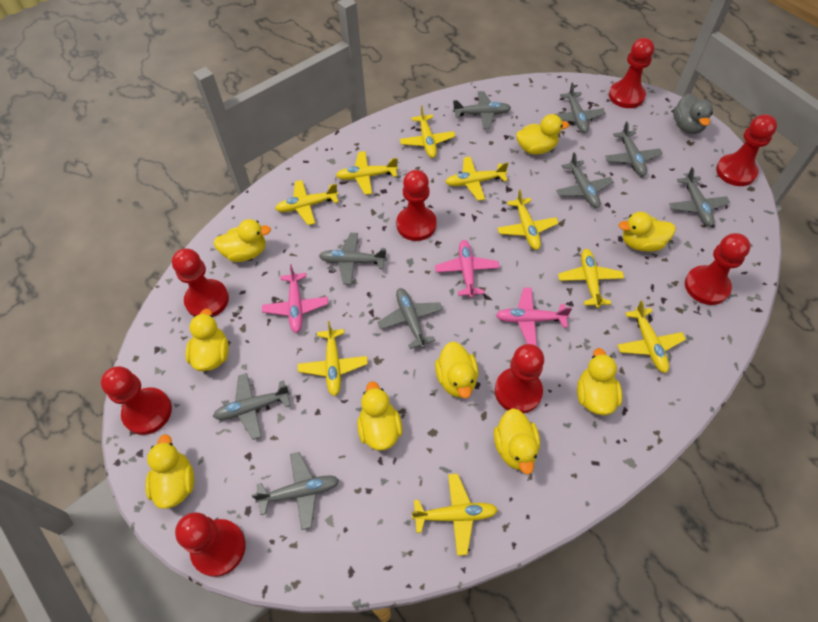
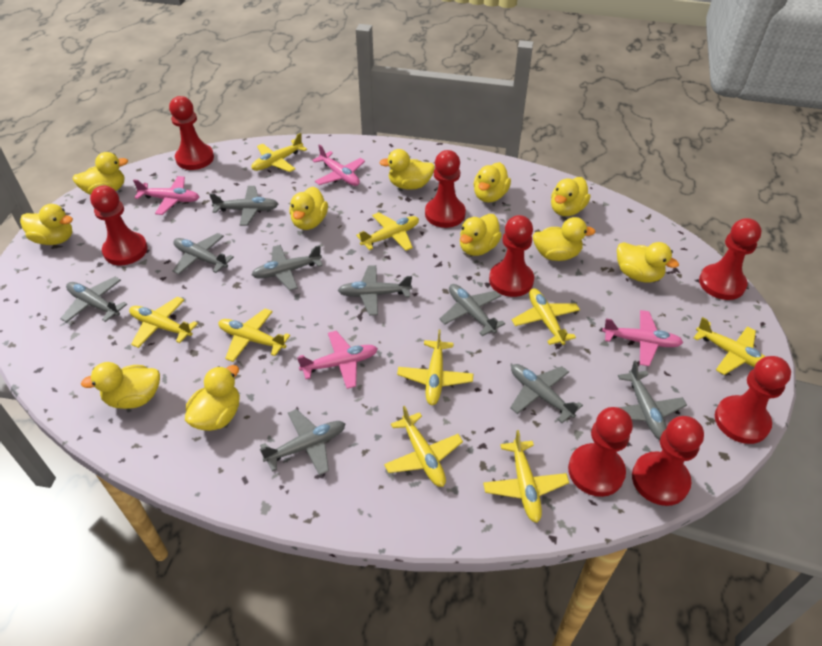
grey duck: [673,93,713,134] = 1 -> none = 0
pink plane: [262,264,328,333] [435,240,499,298] [496,288,572,346] = 3 -> [133,176,199,215] [297,331,378,389] [312,144,365,186] [602,310,683,366] = 4
yellow duck: [145,434,194,509] [185,309,229,371] [213,219,271,262] [357,381,402,450] [435,341,478,398] [494,408,540,475] [516,114,569,155] [577,348,622,415] [619,212,676,252] = 9 -> [20,204,73,245] [73,152,128,195] [81,362,160,409] [185,365,240,431] [289,187,328,230] [379,149,435,190] [460,214,502,256] [473,162,511,203] [533,217,595,261] [551,177,590,216] [617,242,679,283] = 11

